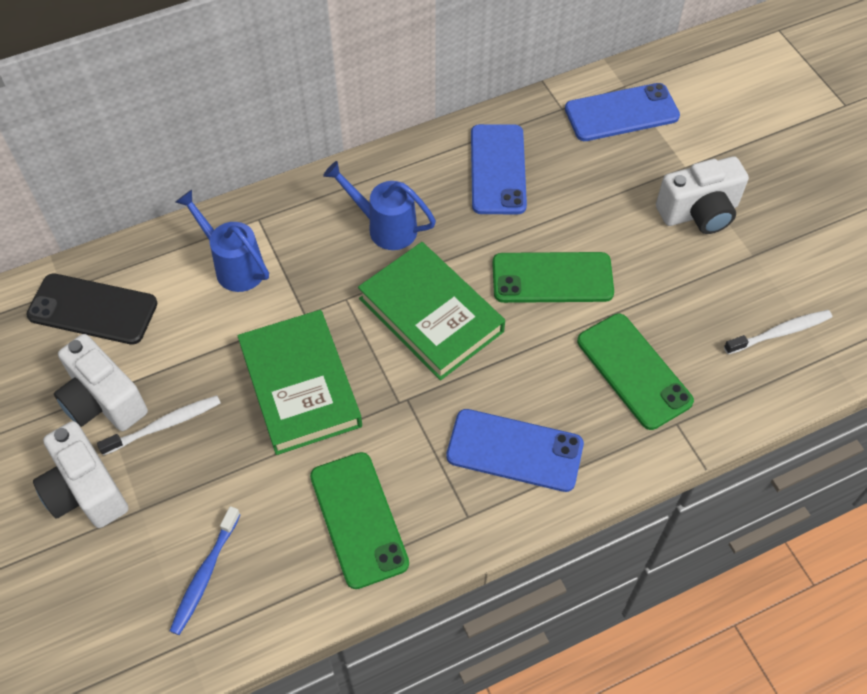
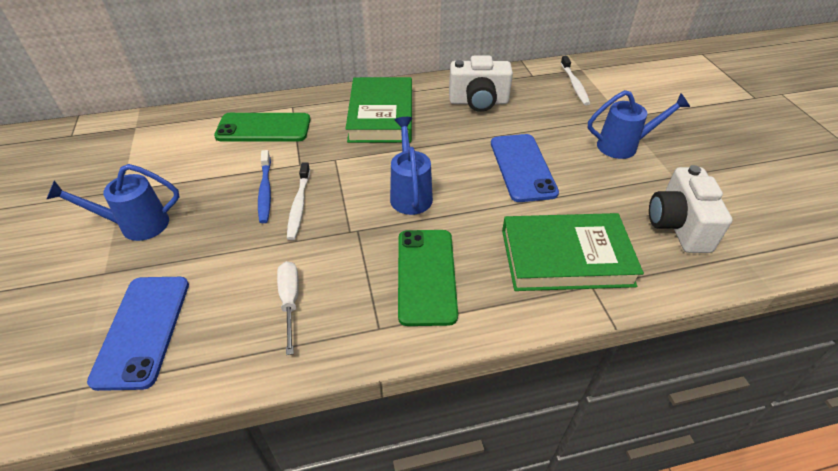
black phone: [26,273,157,345] = 1 -> none = 0
blue phone: [446,409,584,492] [471,124,527,214] [565,83,680,141] = 3 -> [87,277,189,391] [491,134,559,202] = 2
blue watering can: [175,190,269,292] [323,161,436,250] = 2 -> [46,164,179,241] [390,117,433,215] [588,90,690,159] = 3
green phone: [310,452,409,589] [492,252,614,303] [577,313,694,430] = 3 -> [214,113,310,142] [398,230,458,326] = 2
white camera: [33,421,128,528] [54,334,148,431] [656,156,749,234] = 3 -> [449,55,513,112] [649,165,732,253] = 2
white screwdriver: none = 0 -> [277,261,299,355] = 1

